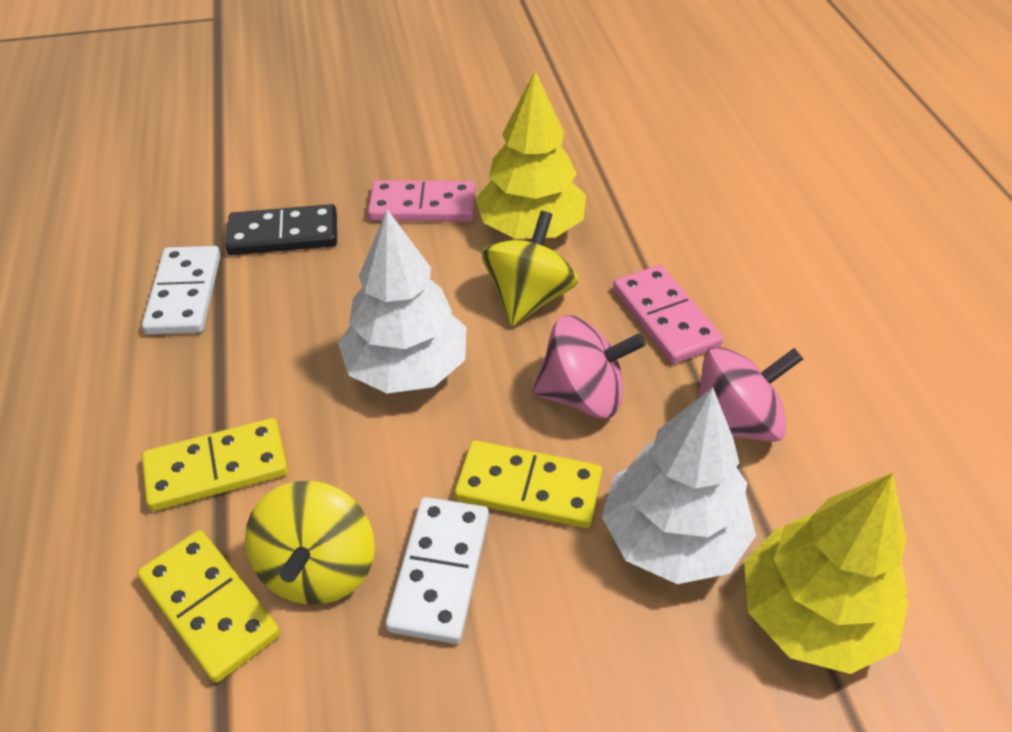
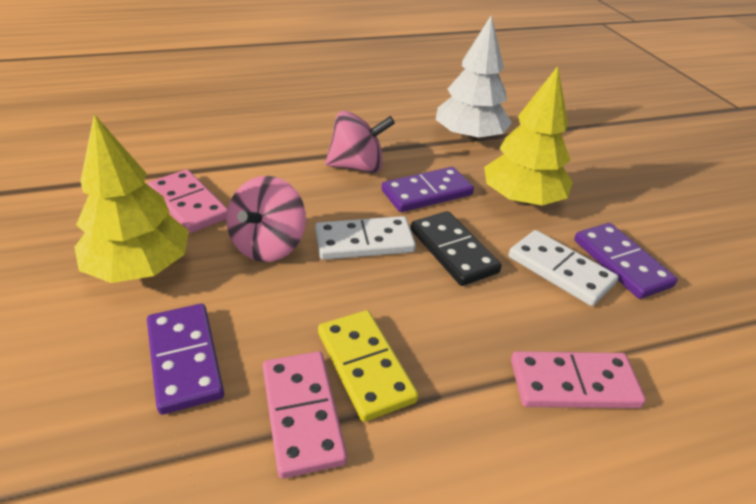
pink domino: [368,180,475,222] [613,265,723,364] = 2 -> [148,169,227,234] [263,351,347,479] [511,351,646,408] = 3
purple domino: none = 0 -> [147,304,224,415] [382,167,474,212] [574,223,678,299] = 3
white tree: [338,209,467,393] [602,387,756,584] = 2 -> [436,15,512,142] = 1
yellow domino: [137,530,280,683] [142,418,288,511] [454,440,602,528] = 3 -> [318,310,419,422] = 1
yellow spinning top: [245,481,375,605] [482,211,579,326] = 2 -> none = 0

